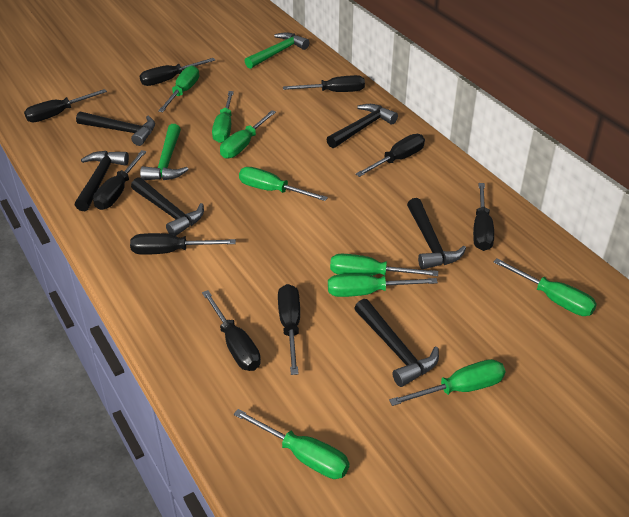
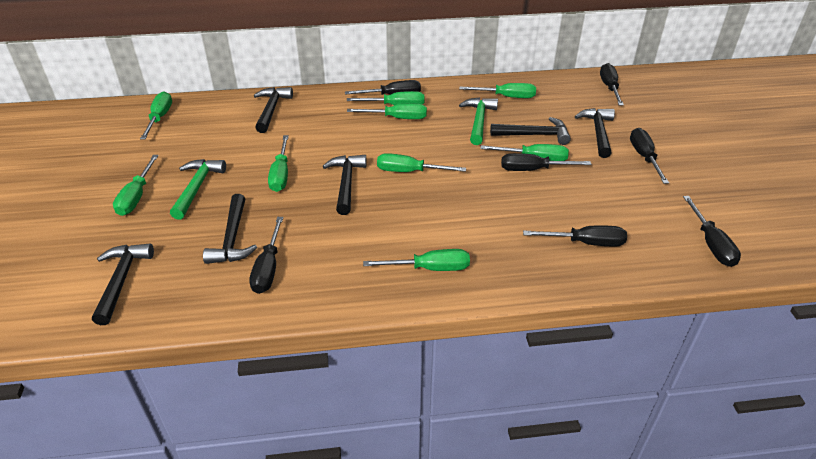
black screwdriver: [24,89,107,122] [93,150,147,210] [130,233,236,255] [140,58,215,86] [202,290,261,371] [278,284,300,375] [283,75,365,92] [355,134,425,177] [473,183,494,251] = 9 -> [249,217,284,294] [345,80,421,95] [501,153,591,171] [523,225,627,246] [600,63,624,106] [630,128,669,184] [683,196,741,267] = 7

